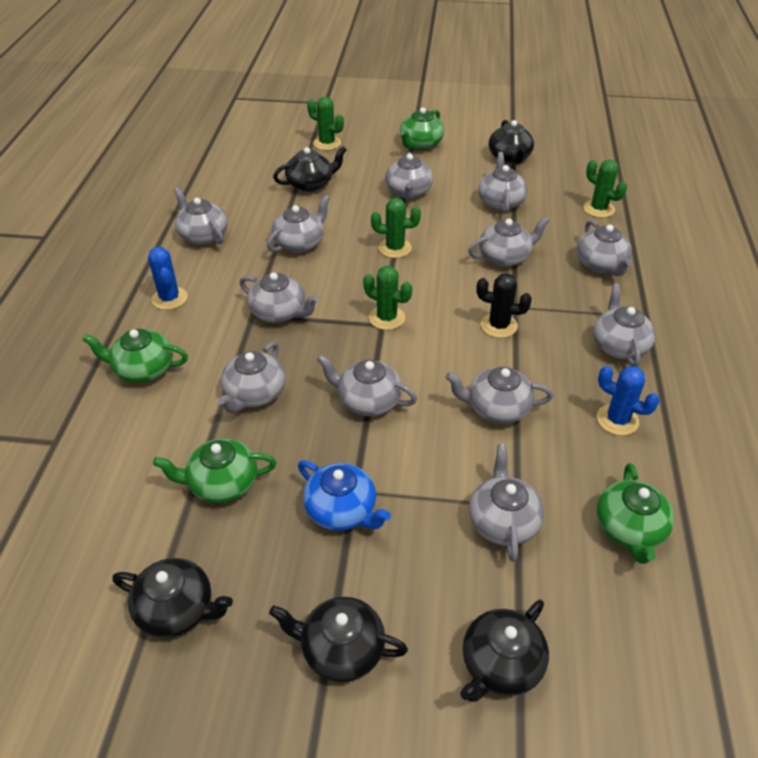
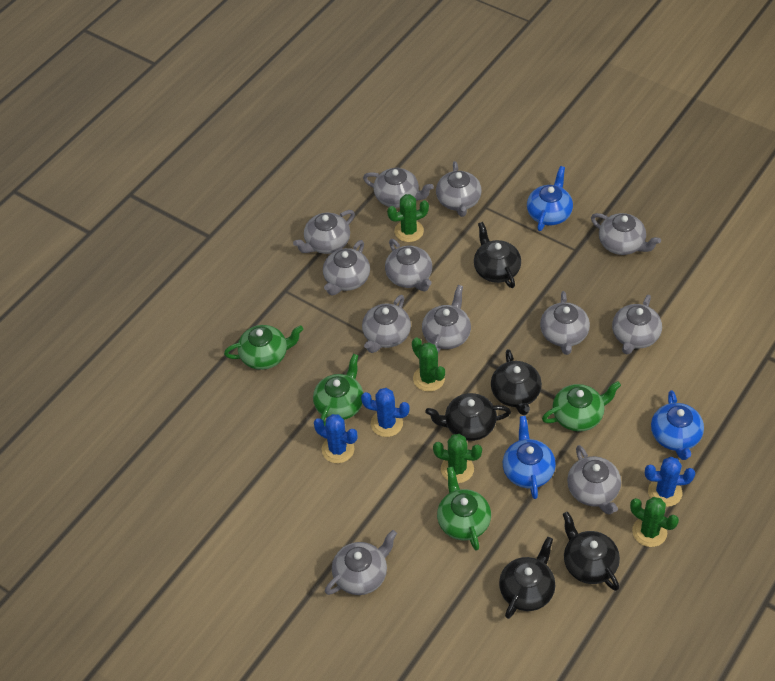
black cactus: [476,273,532,338] = 1 -> none = 0
blue cactus: [148,247,188,310] [597,366,660,436] = 2 -> [314,414,358,463] [361,388,410,437] [645,457,695,507] = 3
blue teapot: [298,460,391,531] = 1 -> [503,416,556,499] [527,166,573,231] [651,390,704,460] = 3

